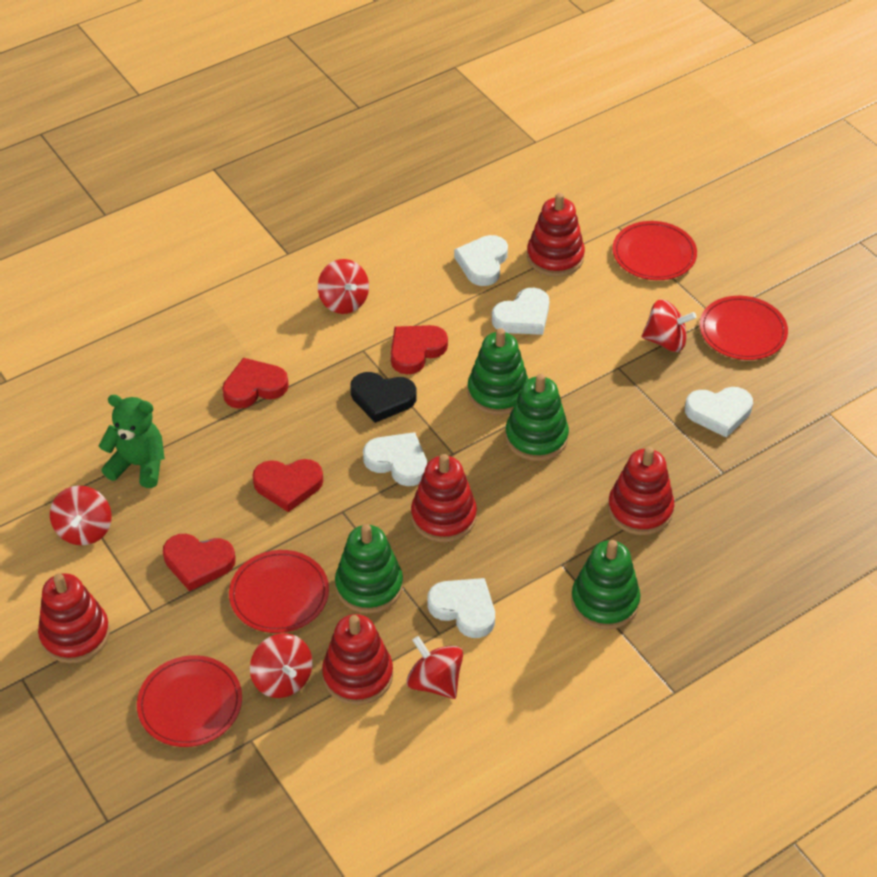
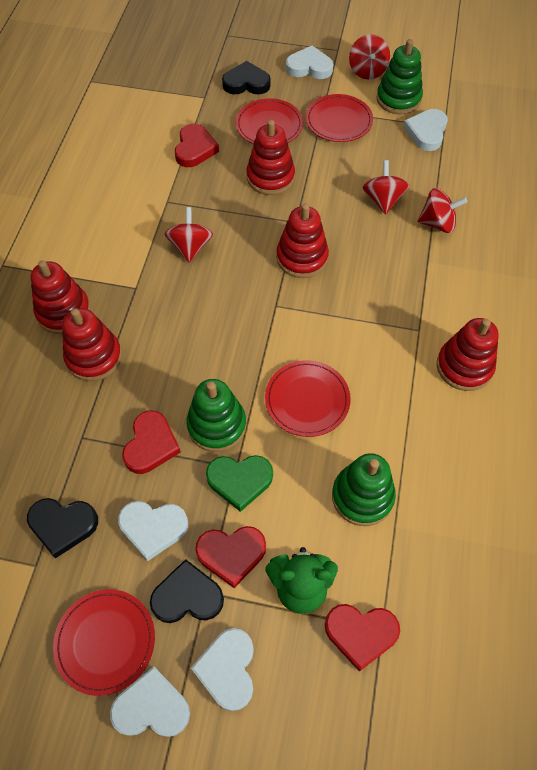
black heart: [350,372,417,423] = 1 -> [27,498,98,558] [150,559,224,623] [222,61,271,95] = 3
green heart: none = 0 -> [206,455,273,512] = 1
green stacking toy: [335,524,403,614] [468,328,528,415] [505,374,569,461] [571,540,640,630] = 4 -> [186,379,246,452] [332,453,396,526] [376,39,423,115] = 3
red spinning top: [50,486,112,545] [250,633,312,698] [318,259,369,314] [407,636,463,699] [642,299,696,352] = 5 -> [164,207,213,263] [349,34,390,80] [362,160,410,214] [417,188,467,233] = 4

